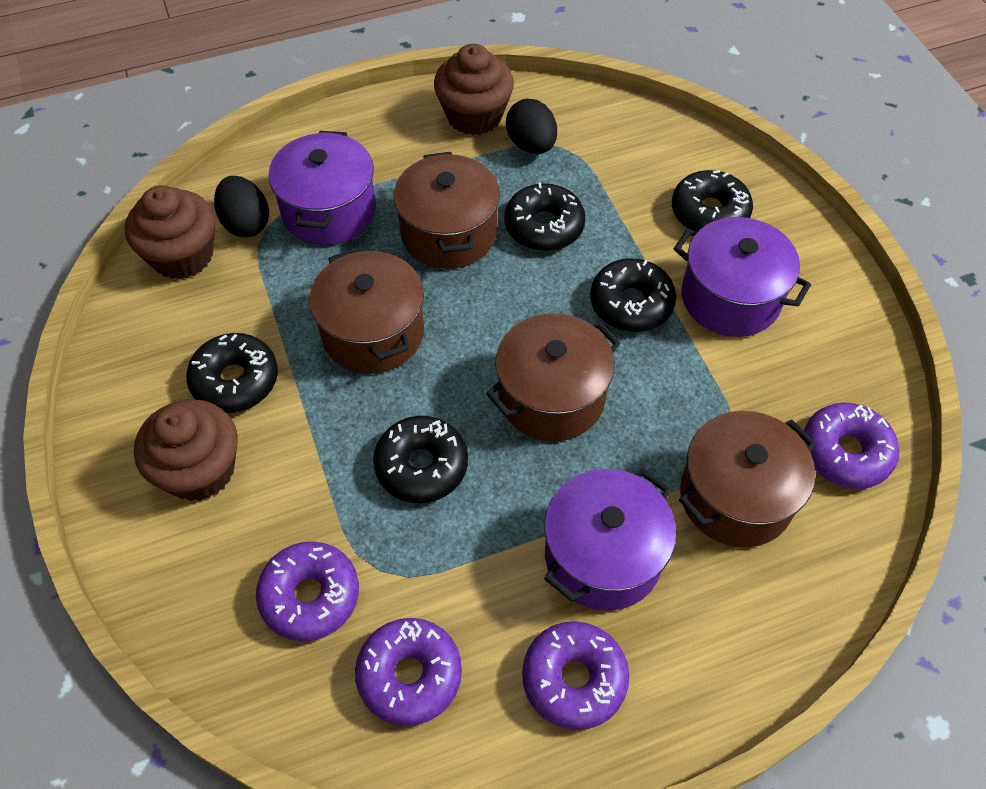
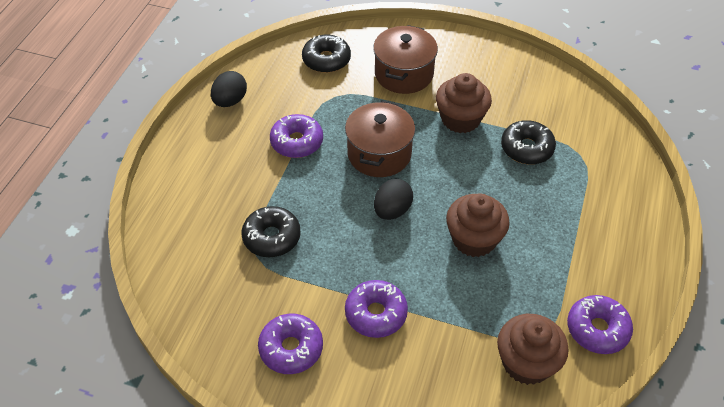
black donut: [186,333,278,413] [373,416,468,503] [504,182,585,251] [590,258,676,332] [672,170,753,232] = 5 -> [241,206,301,257] [302,35,351,73] [501,120,556,165] = 3
brown pot: [309,248,424,374] [393,152,500,269] [486,313,621,442] [679,411,816,547] = 4 -> [345,101,415,177] [373,25,438,94] = 2
purple pot: [268,131,376,245] [544,469,676,611] [674,217,811,337] = 3 -> none = 0

